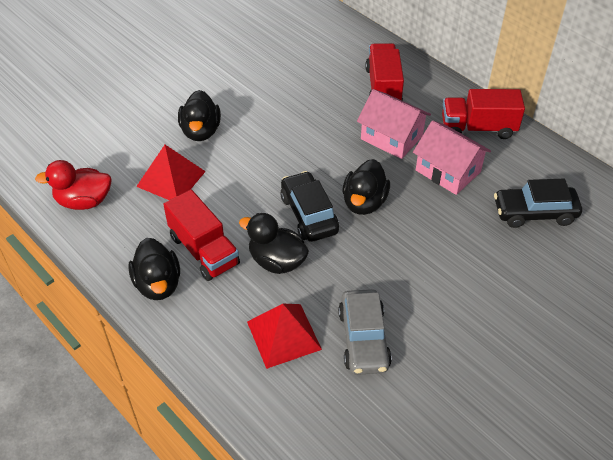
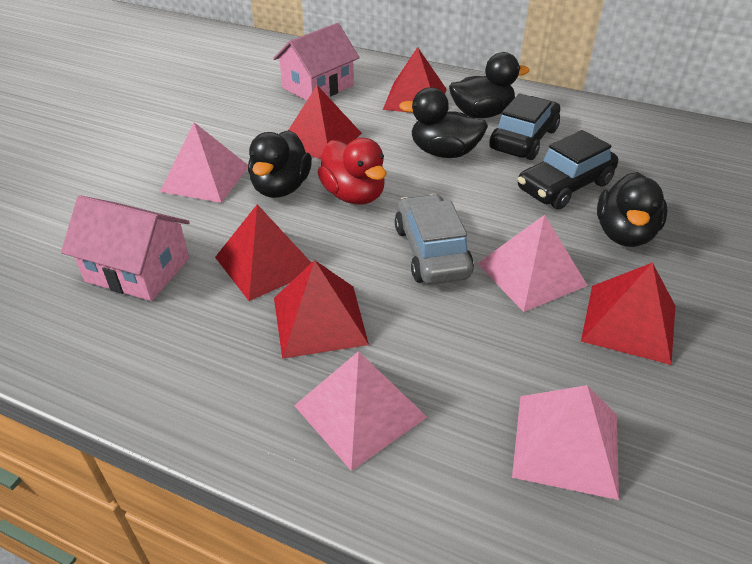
pink pyramid: none = 0 -> [160,122,248,203] [294,351,427,471] [477,215,588,312] [512,385,619,500] = 4
red pyramid: [136,145,206,200] [247,304,322,369] = 2 -> [215,204,311,301] [274,260,369,359] [289,85,362,159] [383,47,447,113] [581,262,675,365] = 5
red truck: [163,189,240,281] [365,43,404,100] [442,89,525,139] = 3 -> none = 0

